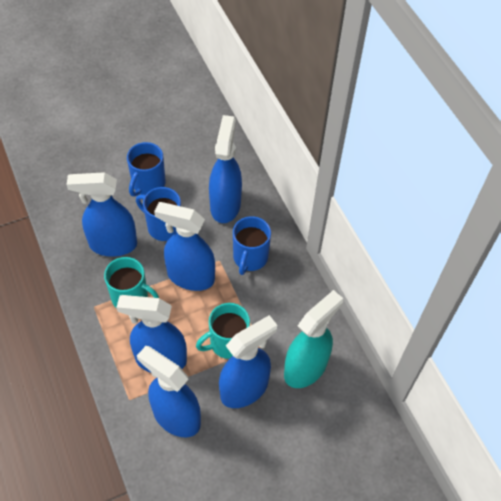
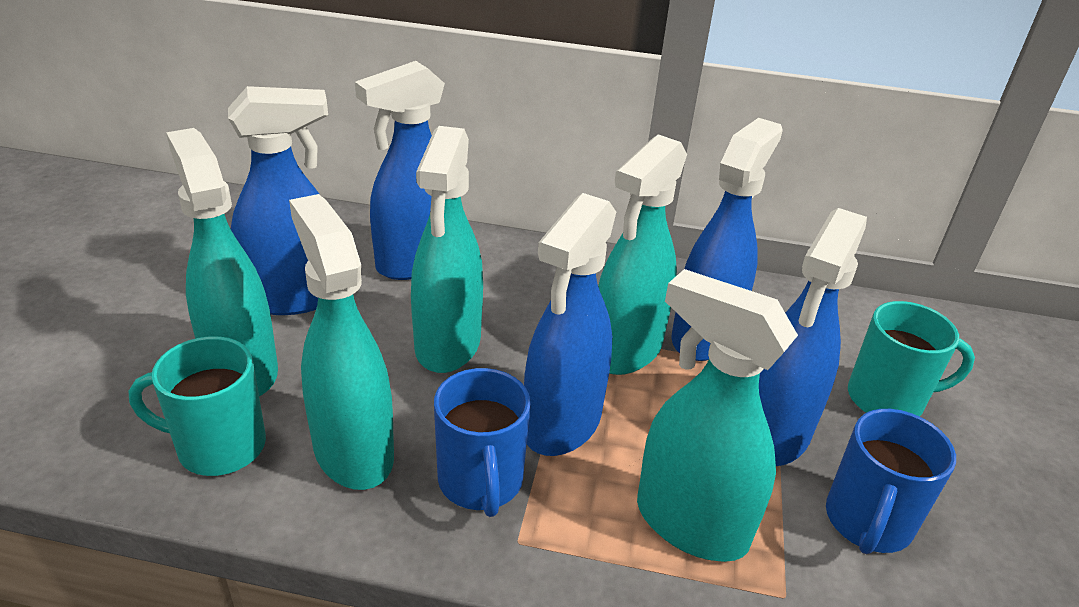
blue mug: [127,142,166,197] [136,187,181,241] [233,216,271,275] = 3 -> [434,368,531,517] [826,409,956,554] = 2
blue spray bottle: [66,172,137,257] [116,295,187,373] [137,346,201,437] [154,202,215,291] [209,115,242,223] [219,315,277,408] = 6 -> [228,86,328,315] [355,61,445,280] [524,193,616,456] [671,118,783,361] [759,208,867,466] = 5
turquoise spray bottle: [284,290,343,388] = 1 -> [166,128,278,396] [289,194,394,490] [411,126,483,373] [598,134,687,375] [637,269,798,562] = 5

